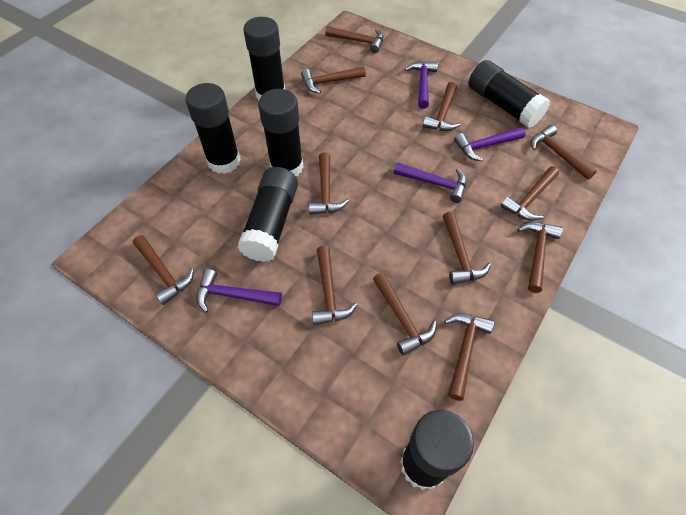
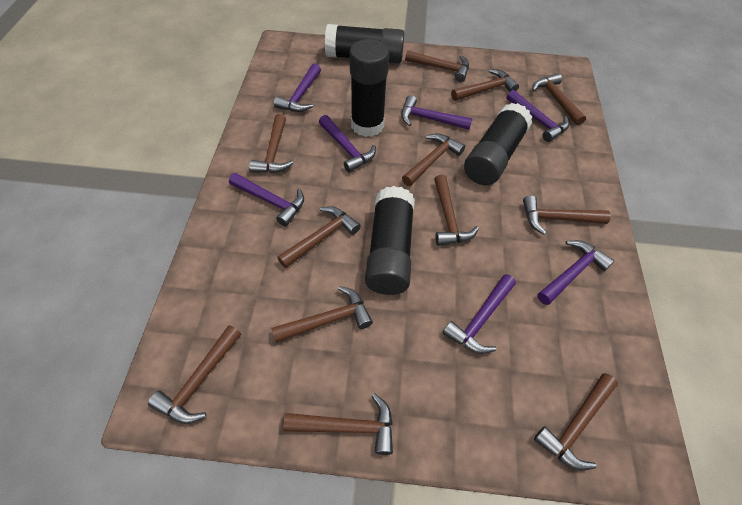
black glue stick: [185,83,241,174] [237,167,298,262] [243,17,285,101] [258,89,303,176] [400,410,474,490] [469,60,550,128] = 6 -> [325,24,405,63] [350,39,389,137] [365,186,415,295] [464,103,532,185] = 4
purple hammer: [196,269,282,313] [394,162,467,203] [405,61,438,109] [454,127,526,161] = 4 -> [229,173,304,226] [274,63,321,112] [319,115,376,173] [401,95,473,130] [443,274,516,354] [506,90,569,142] [537,240,614,305] = 7

